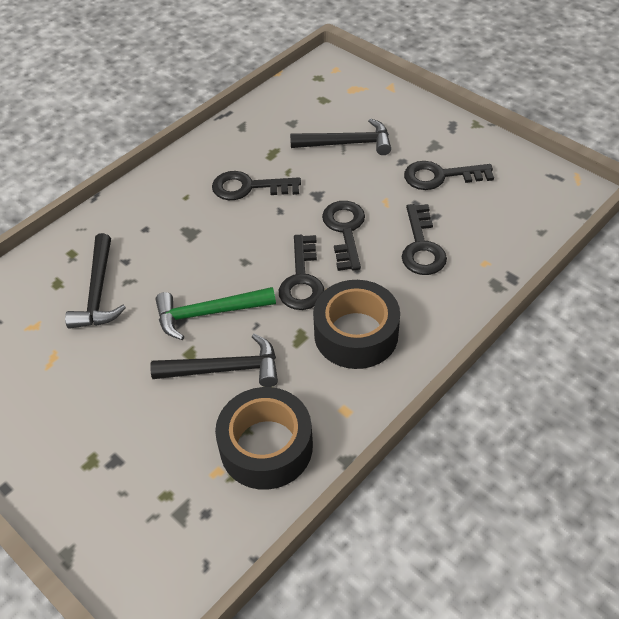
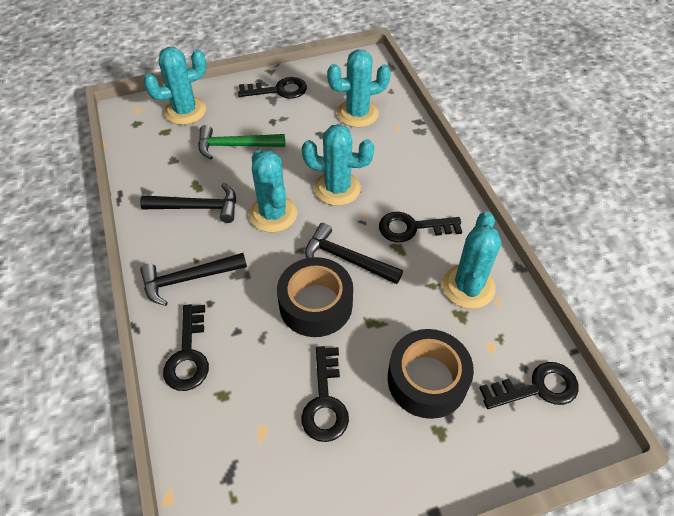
turquoise cactus: none = 0 -> [143,47,206,125] [249,150,297,232] [302,124,374,206] [327,49,391,128] [442,211,501,309] = 5

